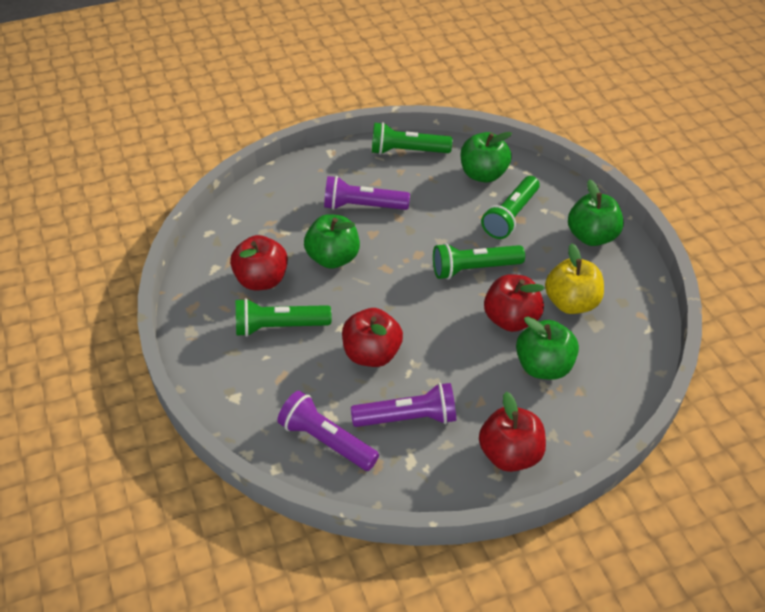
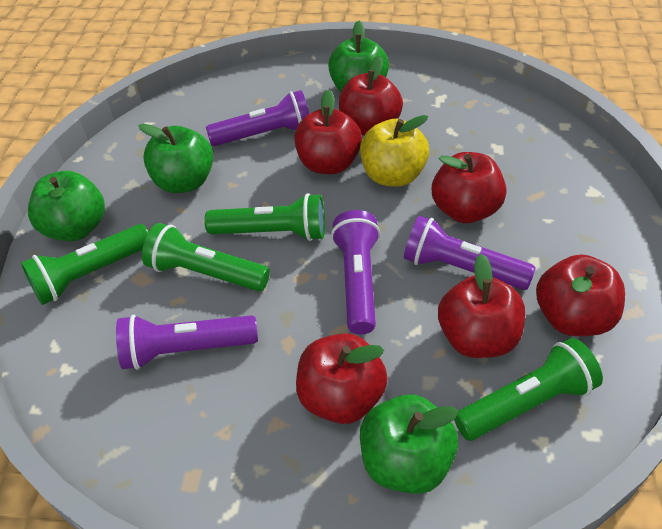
purple flashlight: [277,391,379,471] [324,176,410,210] [351,383,456,427] = 3 -> [116,315,258,370] [206,90,309,146] [331,210,380,334] [404,216,536,290] = 4
red apple: [230,235,288,290] [342,308,403,367] [479,392,546,472] [484,274,545,332] = 4 -> [294,90,362,174] [296,333,388,424] [339,56,403,136] [432,152,506,223] [438,254,525,358] [536,254,625,336] = 6

